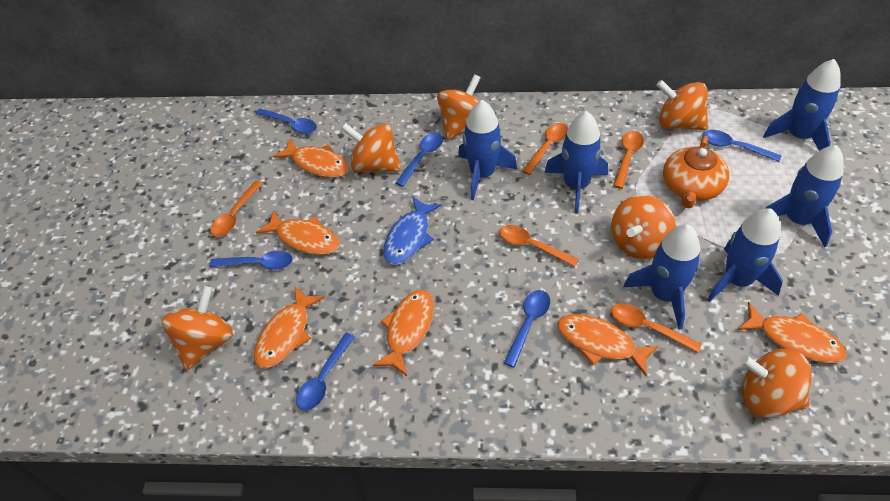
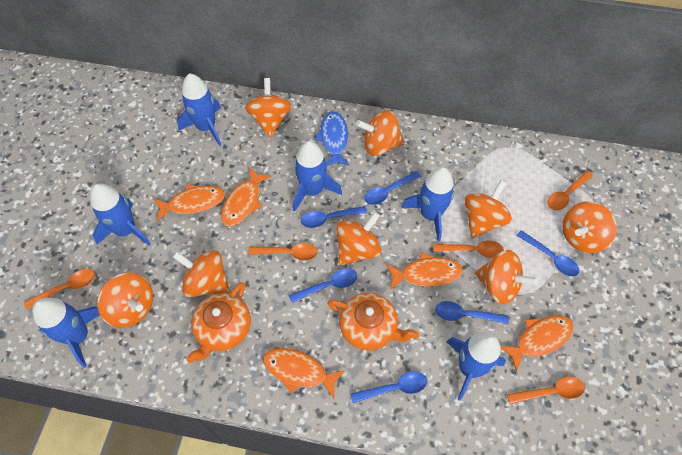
orange fish: [254,287,325,369] [256,210,340,255] [273,138,349,178] [373,290,434,376] [557,314,659,376] [737,302,847,363] = 6 -> [154,184,225,221] [221,167,271,226] [263,348,345,398] [386,252,463,290] [500,315,573,372] = 5
orange spinning top: [161,286,233,370] [341,123,401,172] [437,74,481,140] [611,195,676,259] [656,80,708,130] [740,349,812,418] = 6 -> [97,273,153,328] [173,250,230,297] [245,78,292,138] [336,212,381,266] [356,110,404,156] [464,180,512,238] [475,250,538,304] [562,201,617,253] = 8
orange teapot: [663,136,729,209] = 1 -> [187,282,251,363] [328,293,419,350] = 2

